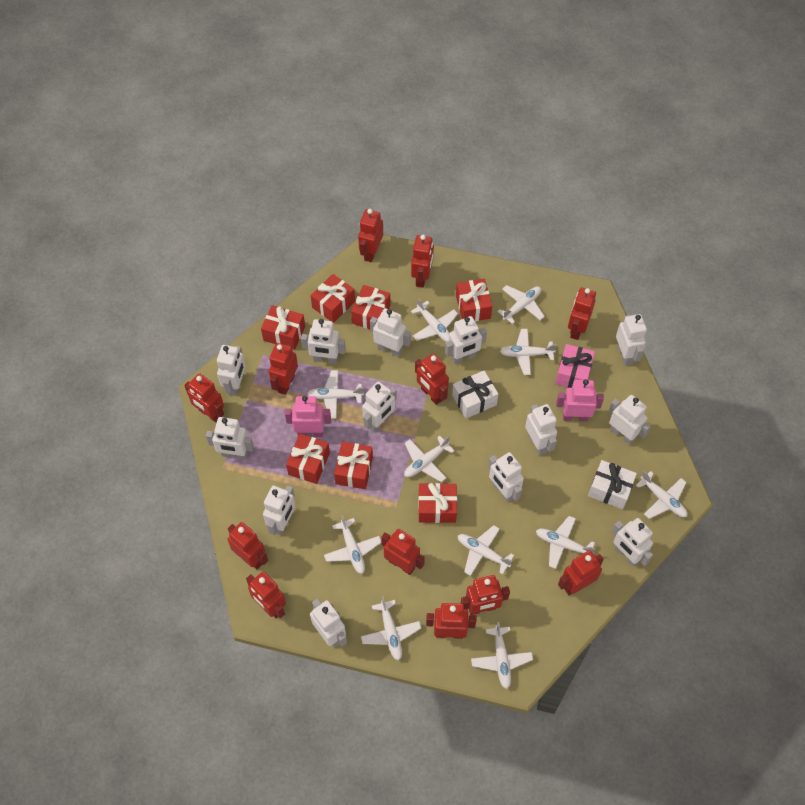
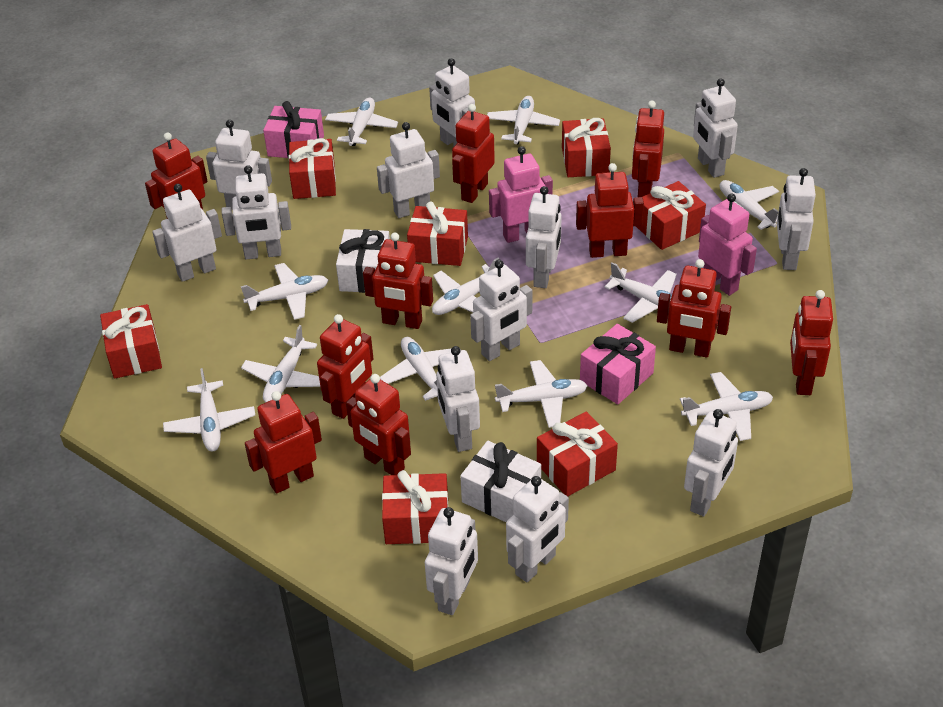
pink gift: [555,344,595,388] = 1 -> [263,101,324,158] [580,324,656,404] = 2
red robot: [184,373,224,423] [227,522,268,569] [246,571,286,619] [269,343,298,395] [358,209,383,262] [381,529,425,575] [411,235,434,288] [415,353,449,405] [426,603,476,639] [460,575,510,615] [558,550,604,595] [568,288,596,340] = 12 -> [145,133,207,219] [245,391,322,494] [317,314,374,419] [346,374,411,475] [363,232,433,329] [452,104,495,203] [576,163,644,258] [632,100,664,197] [657,259,731,358] [790,290,833,395] = 10

